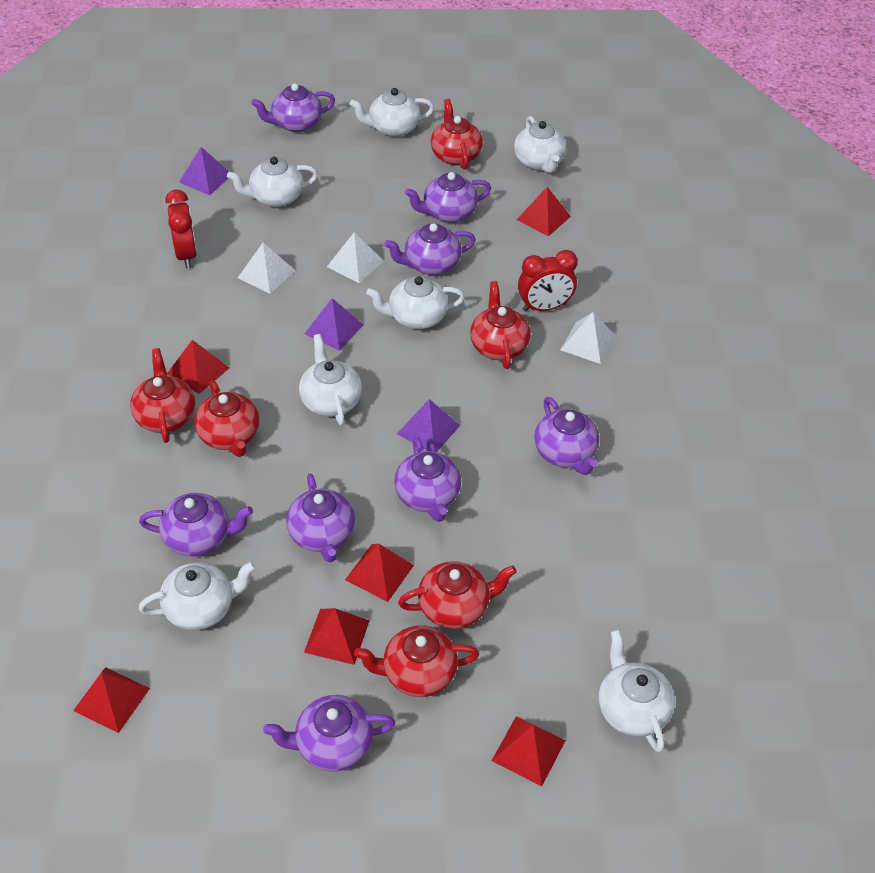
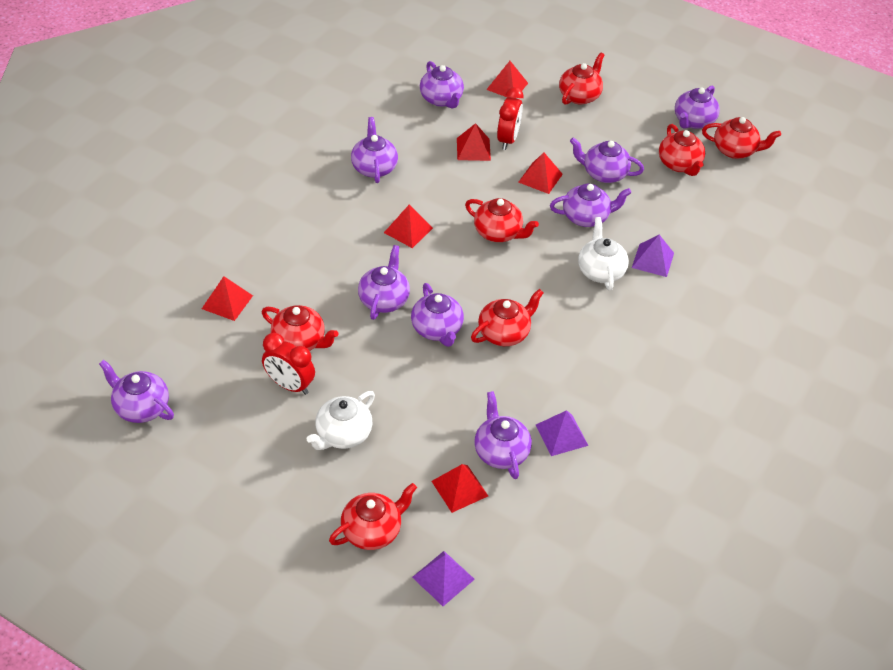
purple teapot: [139,493,253,557] [251,83,335,132] [263,695,395,772] [286,474,355,562] [384,223,476,275] [394,437,461,522] [405,172,491,223] [534,397,599,475] = 8 -> [99,360,174,423] [351,117,398,183] [358,245,410,320] [411,283,464,347] [420,61,464,109] [474,391,532,479] [550,184,631,227] [570,137,644,183] [675,86,720,129] = 9
red teapot: [130,348,195,443] [194,380,259,457] [354,625,479,697] [398,561,517,629] [431,99,483,170] [470,281,531,369] = 6 -> [262,305,339,351] [329,483,417,550] [465,198,539,242] [471,289,544,346] [559,52,604,105] [659,124,705,176] [702,117,781,159] = 7
white pyramid: [238,243,296,294] [327,233,384,283] [560,312,615,364] = 3 -> none = 0
white teapot: [139,561,256,630] [227,157,318,207] [299,334,362,426] [350,88,434,137] [366,276,465,329] [514,116,566,173] [598,630,675,752] = 7 -> [307,391,375,450] [578,217,629,291] = 2

